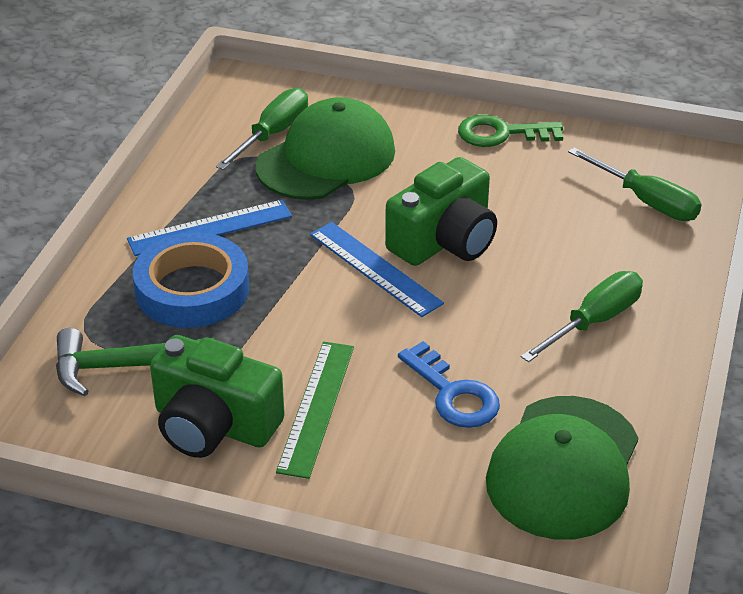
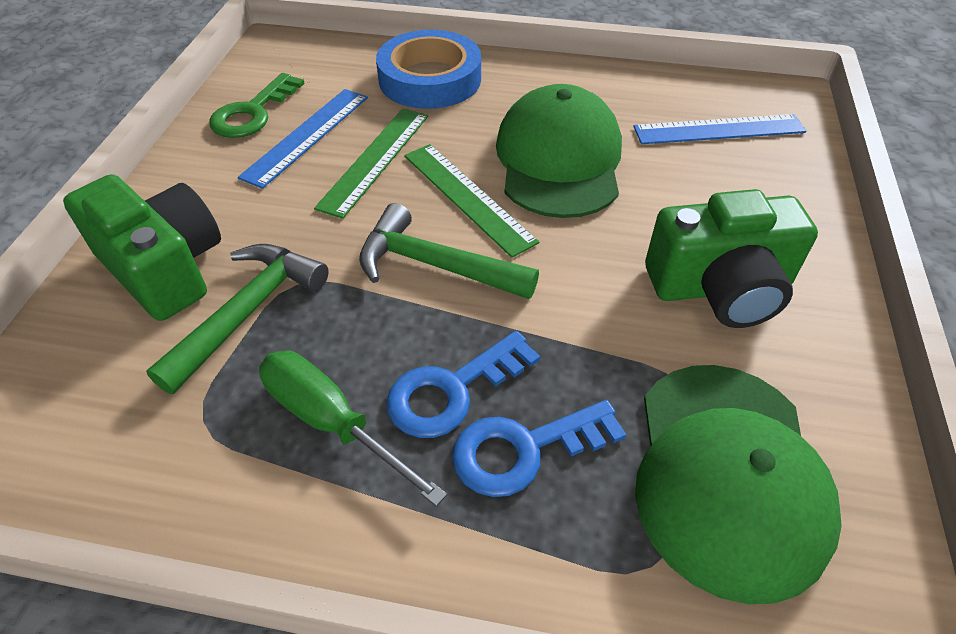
blue key: [398,341,500,428] = 1 -> [386,331,540,438] [452,400,627,497] = 2
green hammer: [56,328,214,396] = 1 -> [146,244,329,394] [359,203,539,299] = 2
green ruler: [276,342,354,479] = 1 -> [314,108,428,219] [404,144,539,258] = 2
green screwdriver: [216,88,308,170] [521,271,643,362] [568,147,702,221] = 3 -> [259,350,447,507] = 1

